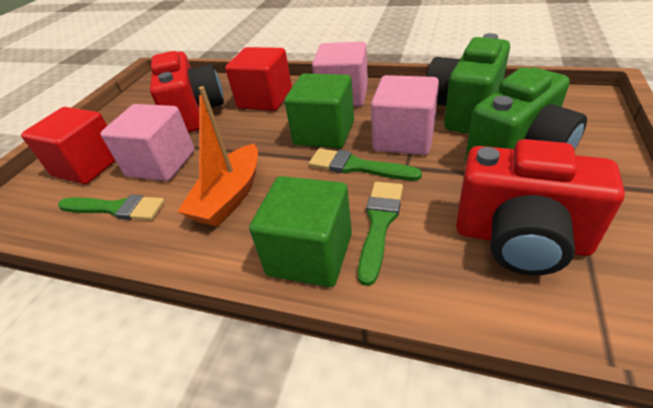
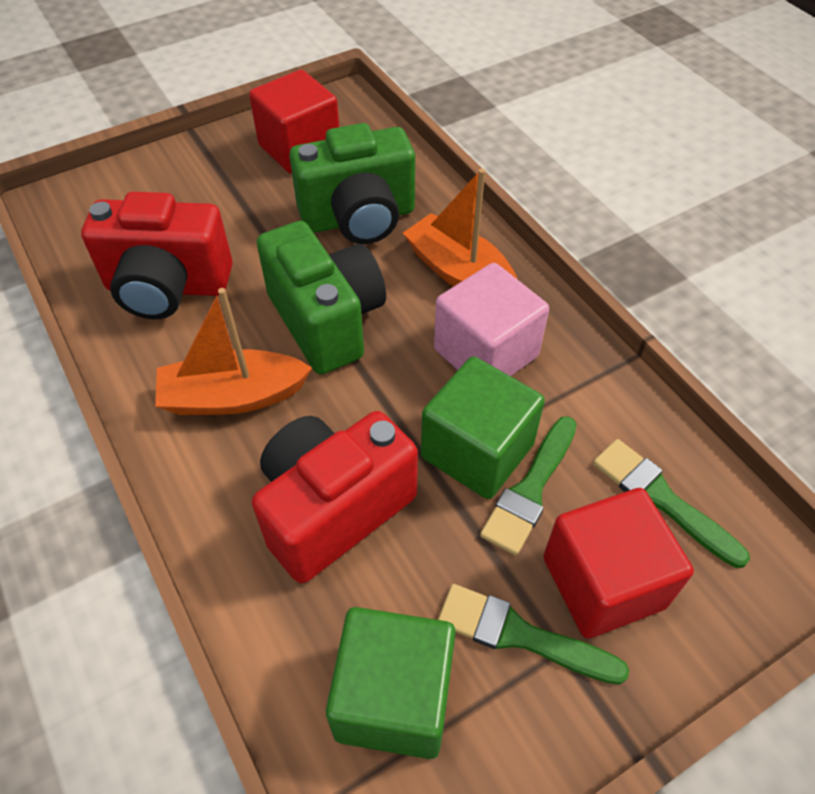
orange boat: [177,86,258,227] = 1 -> [155,288,312,415] [403,168,518,287] = 2
pink cube: [101,104,195,181] [312,42,368,107] [371,75,439,155] = 3 -> [434,263,549,376] = 1

